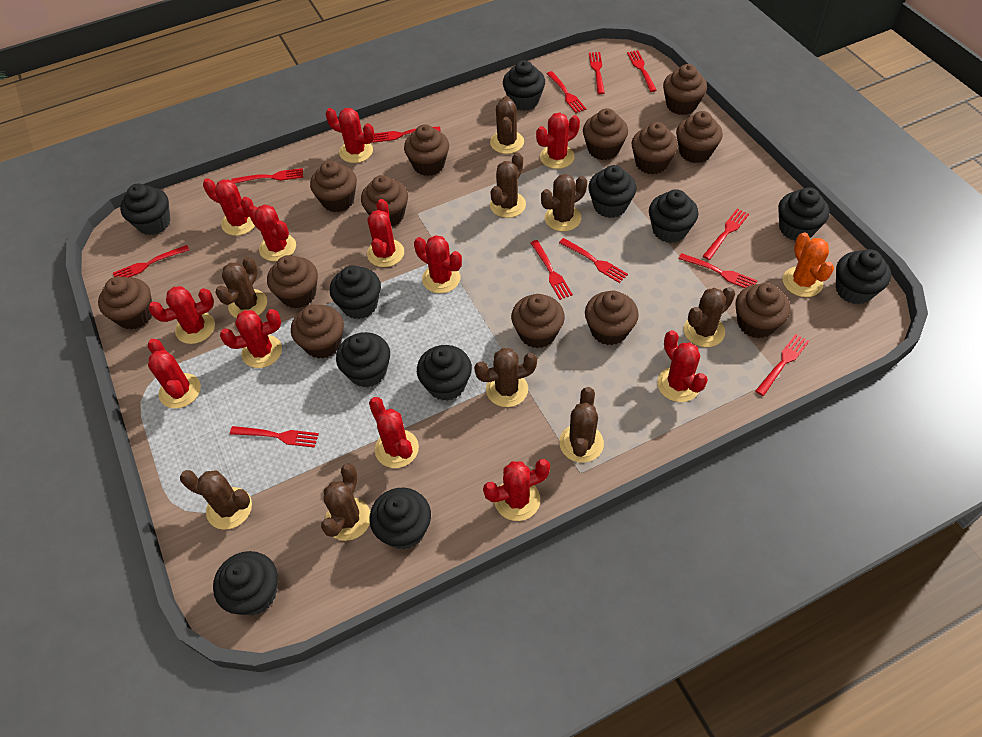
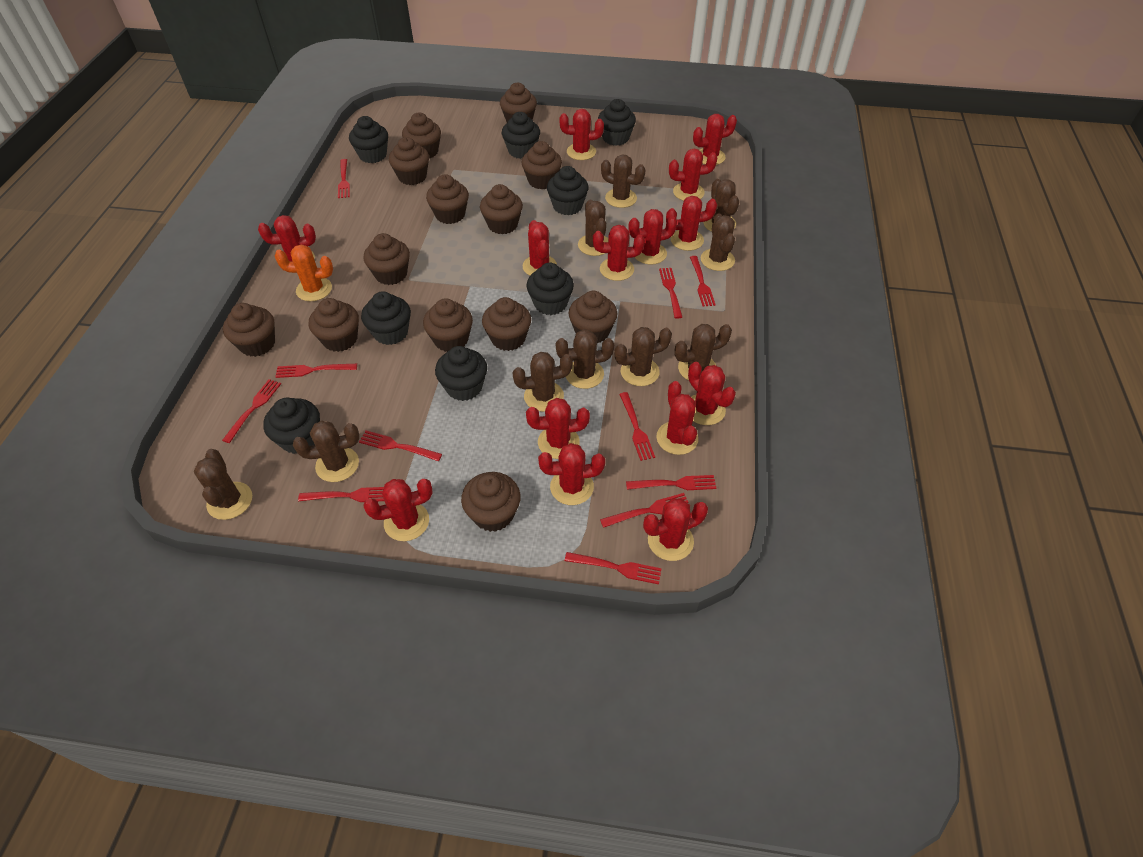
black cupcake: [120,184,171,235] [213,551,278,615] [330,266,381,319] [336,332,390,387] [369,488,431,549] [417,345,472,401] [503,60,545,111] [588,165,637,218] [649,189,698,243] [778,187,829,241] [836,249,891,304] = 11 -> [263,398,320,454] [349,116,388,163] [361,291,411,345] [435,346,487,401] [502,112,540,159] [527,263,574,315] [547,166,589,215] [598,99,636,146] = 8
brown cactus: [180,470,252,530] [215,257,267,318] [321,464,370,541] [474,348,537,407] [490,96,524,154] [490,153,526,218] [541,174,587,231] [559,387,604,463] [684,287,735,347] = 9 -> [194,449,252,520] [293,421,359,482] [512,352,573,412] [556,329,614,389] [578,200,608,256] [601,154,645,208] [614,327,672,386] [674,324,732,380] [701,213,735,271] [703,179,739,232] = 10
red cactus: [148,286,215,344] [148,339,201,408] [203,178,255,236] [220,309,282,368] [248,204,296,261] [325,108,375,163] [367,199,404,267] [369,397,419,468] [414,235,462,293] [483,459,550,521] [536,113,580,169] [657,330,708,402] = 12 -> [258,215,316,262] [363,479,433,541] [523,220,557,276] [526,398,590,459] [538,443,605,505] [559,109,604,160] [593,225,645,281] [628,209,677,265] [643,498,708,561] [656,381,698,455] [666,196,717,251] [669,149,717,201] [688,362,736,425] [693,114,737,165] = 14
red fork: [113,245,189,278] [230,426,319,448] [231,168,303,184] [373,126,441,143] [530,240,573,300] [547,71,586,113] [559,238,628,283] [589,52,605,94] [627,50,657,92] [678,253,757,288] [703,209,749,260] [756,334,809,396] = 12 -> [222,379,281,443] [275,364,357,378] [298,487,384,502] [338,159,350,198] [359,430,442,461] [565,552,662,584] [600,493,690,528] [619,392,655,461] [626,475,716,490] [659,268,682,319] [690,256,716,307] = 11

